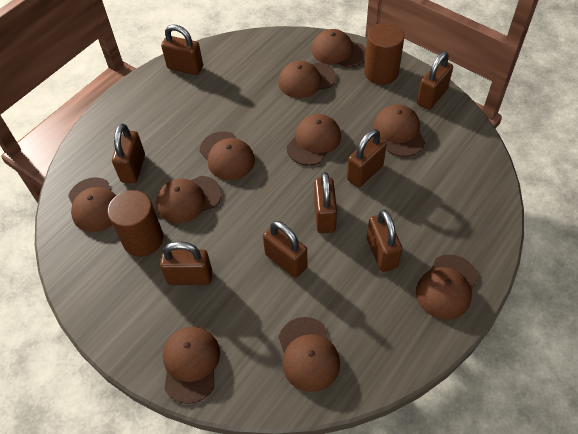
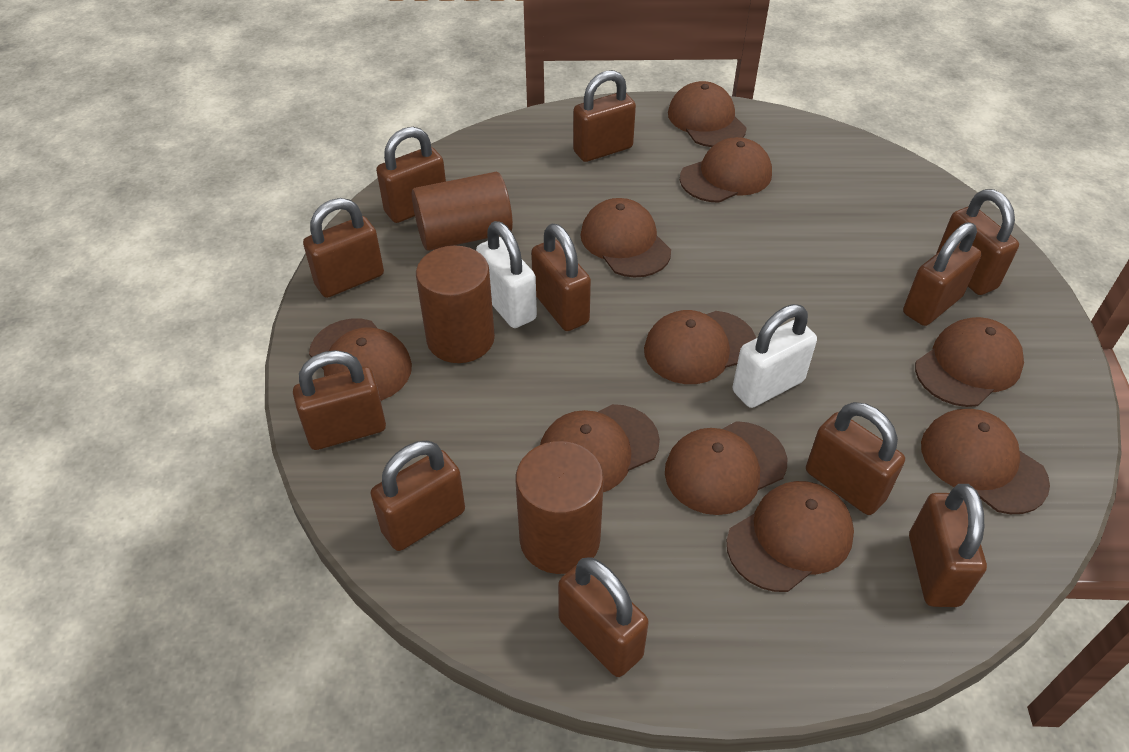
brown cylinder: [107,190,163,257] [364,23,404,85] = 2 -> [412,172,513,251] [416,245,495,363] [516,441,604,574] = 3
brown padlock: [112,124,145,183] [160,241,212,285] [161,25,203,75] [263,221,308,278] [314,172,337,233] [347,129,387,187] [367,210,402,272] [417,51,453,110] = 8 -> [293,350,386,450] [303,198,384,298] [370,441,465,551] [376,127,446,223] [531,224,591,331] [558,557,649,677] [573,70,636,162] [806,402,905,515] [903,222,982,326] [909,484,987,607] [936,189,1019,295] = 11
white padlock: none = 0 -> [476,221,537,328] [732,304,817,408] = 2

